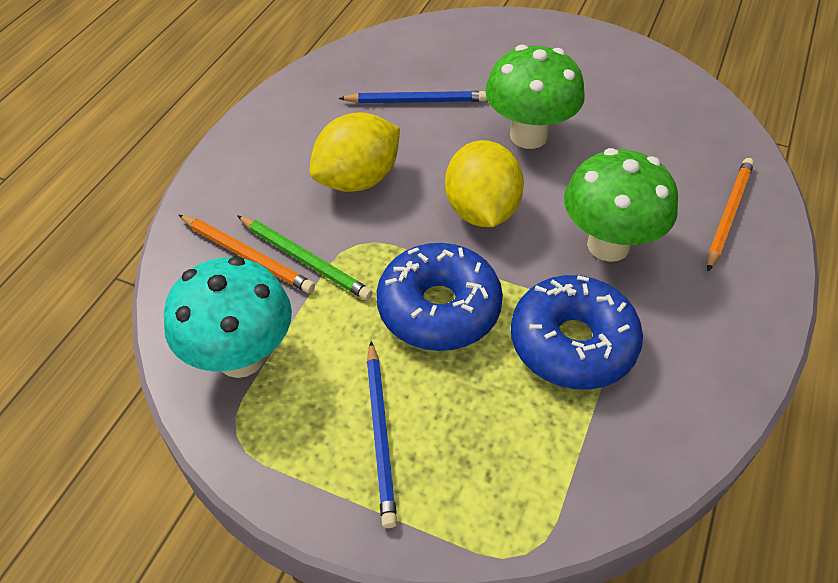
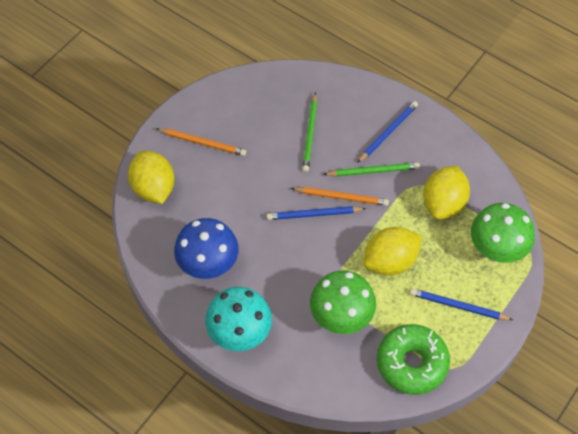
blue donut: [377,243,503,351] [511,275,643,390] = 2 -> none = 0
blue mushroom: none = 0 -> [174,218,239,279] = 1
blue pencil: [338,91,487,103] [367,341,397,528] = 2 -> [267,206,366,220] [357,101,418,163] [410,288,513,320] = 3
green donut: none = 0 -> [377,324,450,395] = 1
green pencil: [237,215,373,300] = 1 -> [302,92,317,172] [323,162,420,177] = 2
yellow lemon: [310,112,400,192] [445,140,524,227] = 2 -> [128,151,174,204] [363,227,422,276] [423,166,470,220] = 3

